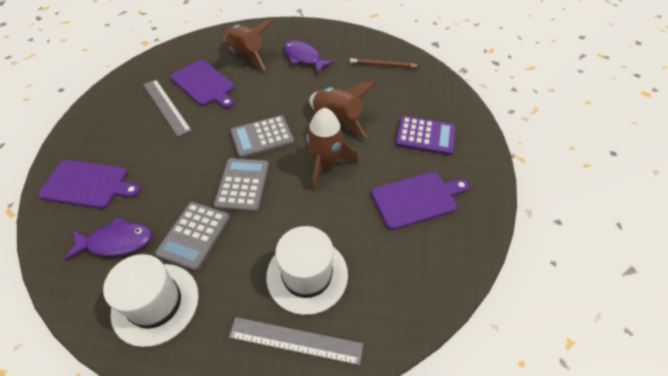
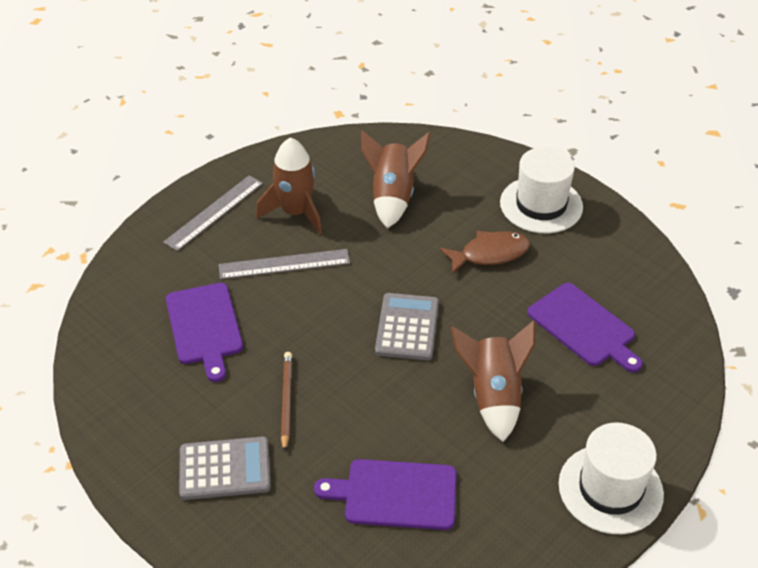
brown fish: none = 0 -> [439,231,530,274] = 1
grey calculator: [155,202,230,271] [214,158,269,212] [230,115,294,159] = 3 -> [179,436,271,500] [375,293,439,360] = 2
purple calculator: [396,116,456,155] = 1 -> none = 0
purple fish: [65,218,152,260] [284,40,335,73] = 2 -> none = 0

